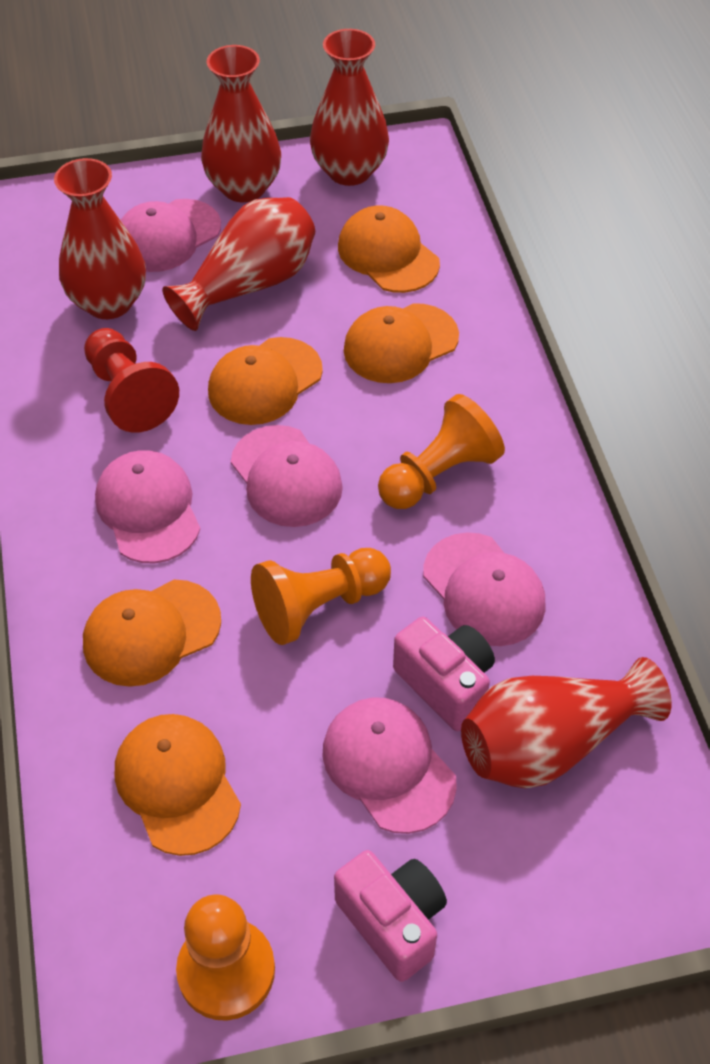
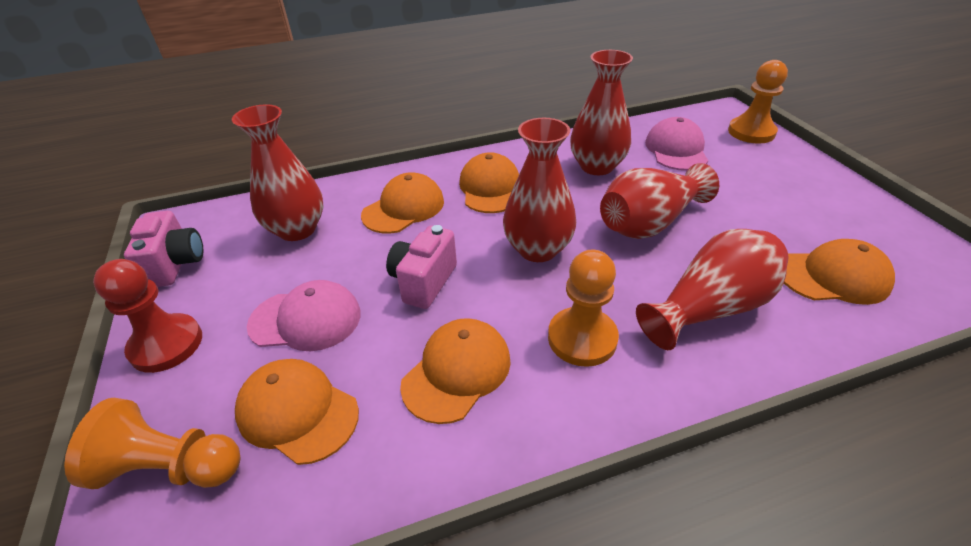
pink cap: [95,450,201,563] [121,199,221,272] [231,425,343,527] [322,697,457,834] [423,532,545,646] = 5 -> [247,280,361,351] [645,117,708,171] = 2

